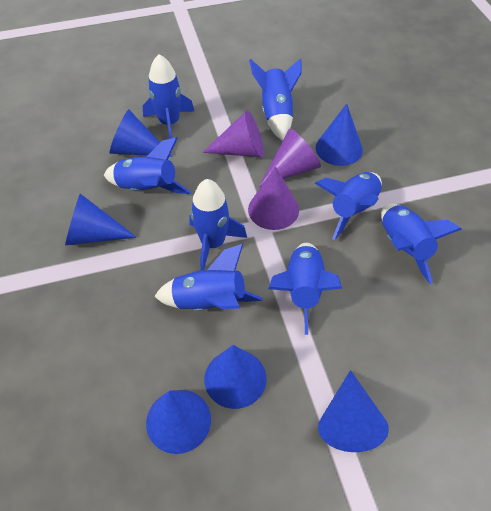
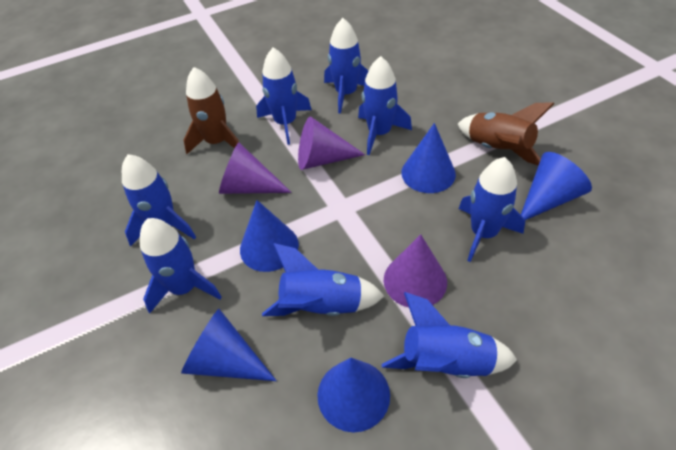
blue cone: [65,194,137,245] [110,109,173,157] [146,390,211,454] [204,345,266,409] [316,104,363,166] [318,370,389,452] = 6 -> [181,309,277,381] [240,200,299,272] [317,358,390,432] [401,123,456,193] [521,152,592,220] = 5
brown rocket: none = 0 -> [183,67,239,154] [458,102,554,165] = 2

